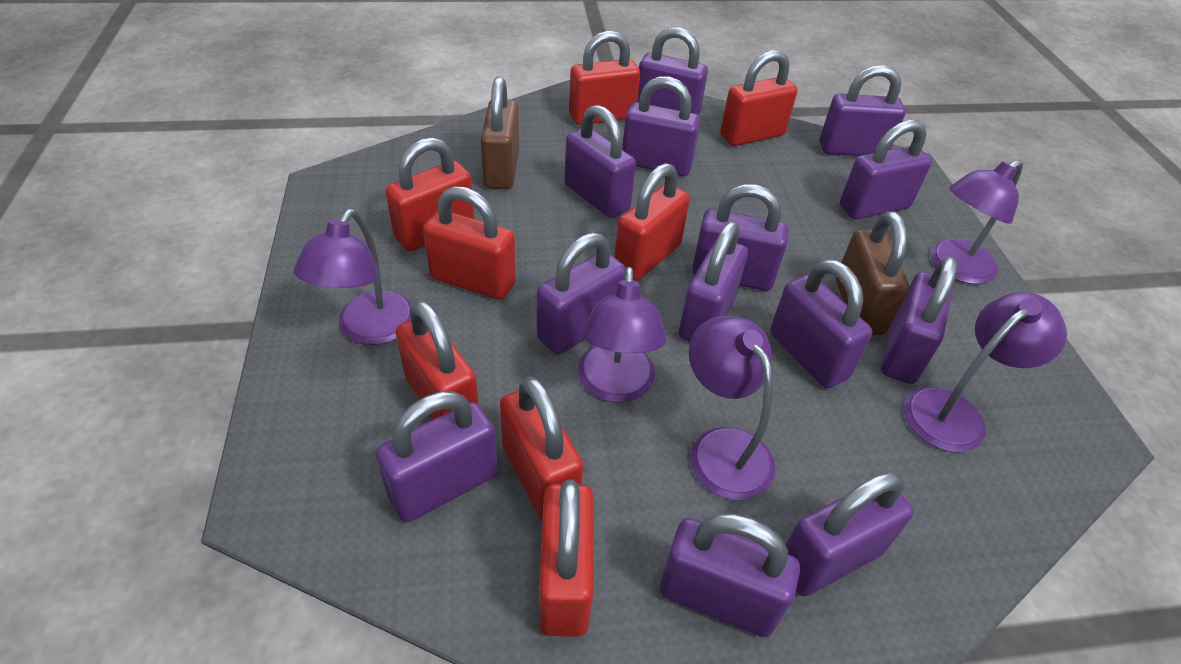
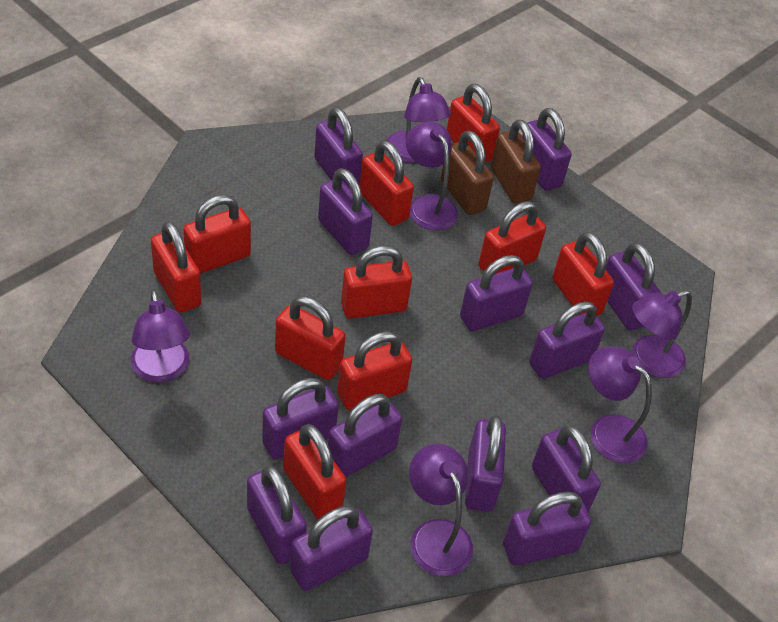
purple lamp: [294,209,413,345] [578,267,666,403] [689,316,775,500] [904,292,1067,453] [931,160,1023,284] = 5 -> [131,290,190,382] [387,77,451,163] [406,122,458,230] [409,443,473,576] [588,346,652,463] [632,290,692,378] = 6
red padlock: [385,137,474,252] [395,300,479,419] [423,186,516,300] [500,377,583,521] [539,479,594,637] [569,31,640,125] [614,163,690,281] [720,50,797,146] = 8 -> [151,221,201,313] [183,195,251,274] [275,296,346,380] [283,424,346,520] [337,331,412,410] [341,246,412,319] [360,141,414,226] [446,84,500,163] [478,201,546,274] [552,232,614,316] = 10

